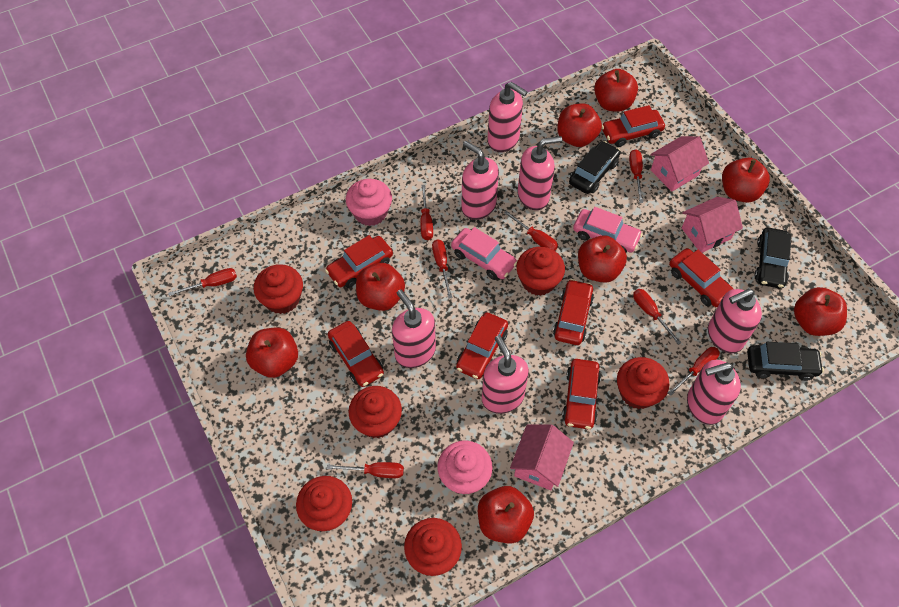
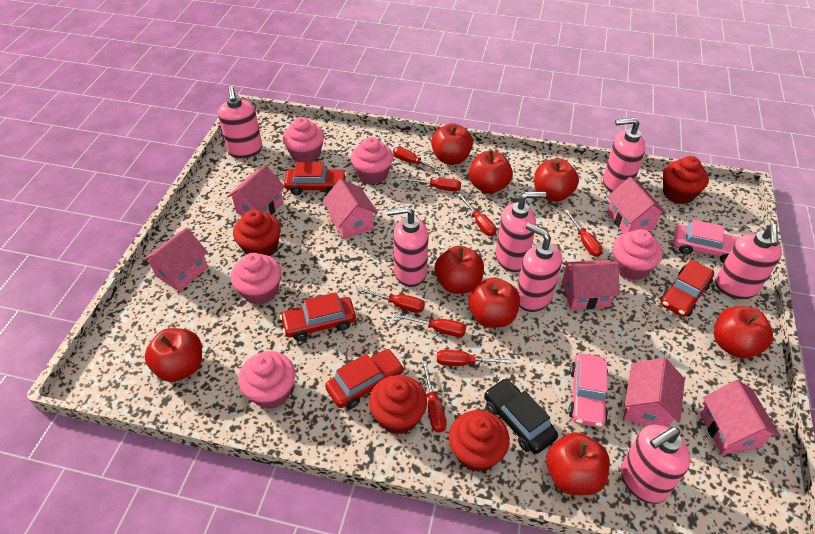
black car: [569,141,620,194] [747,342,824,381] [754,227,792,289] = 3 -> [484,378,558,454] = 1
pink cupcake: [346,179,392,226] [438,441,493,495] = 2 -> [231,253,281,305] [238,351,295,409] [283,117,324,162] [351,137,393,184] [613,229,663,280] = 5
pink house: [510,424,574,490] [650,136,709,191] [682,197,743,253] = 3 -> [143,228,208,292] [227,165,285,216] [323,179,378,239] [562,259,620,310] [607,177,666,233] [623,357,685,428] [700,380,780,455] = 7
red car: [325,235,393,288] [328,321,384,387] [456,312,508,379] [553,279,594,345] [562,359,601,429] [602,105,665,147] [669,248,733,307] = 7 -> [280,293,356,341] [284,162,347,195] [325,349,404,409] [660,259,714,317] = 4
red cupcake: [254,264,303,314] [296,476,352,531] [348,386,402,438] [404,518,462,576] [516,247,565,296] [617,357,669,409] = 6 -> [233,210,281,256] [369,375,427,434] [449,410,510,472] [663,156,709,204] = 4

